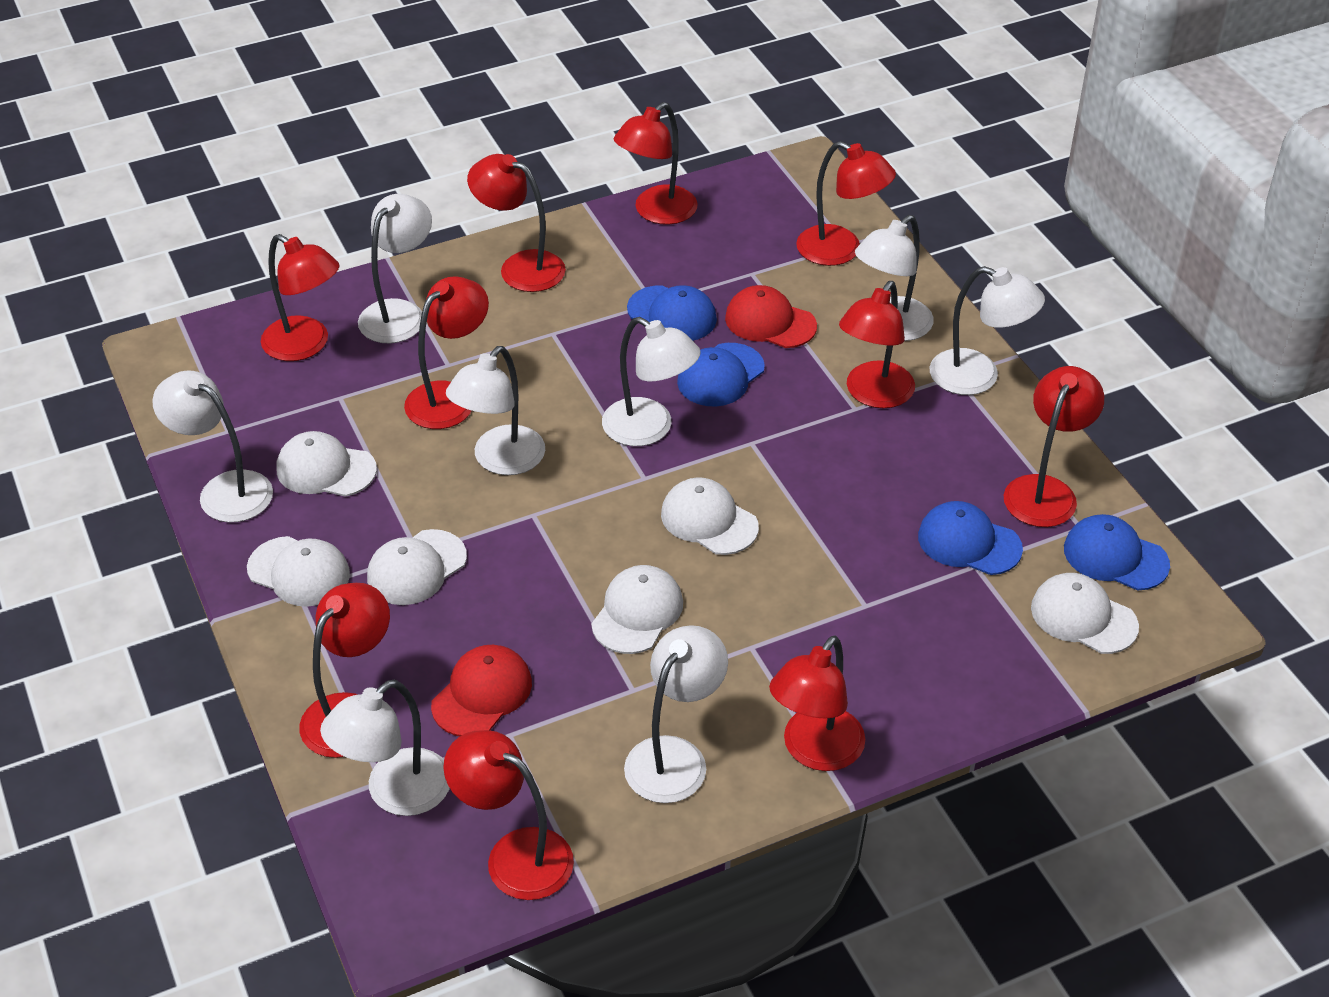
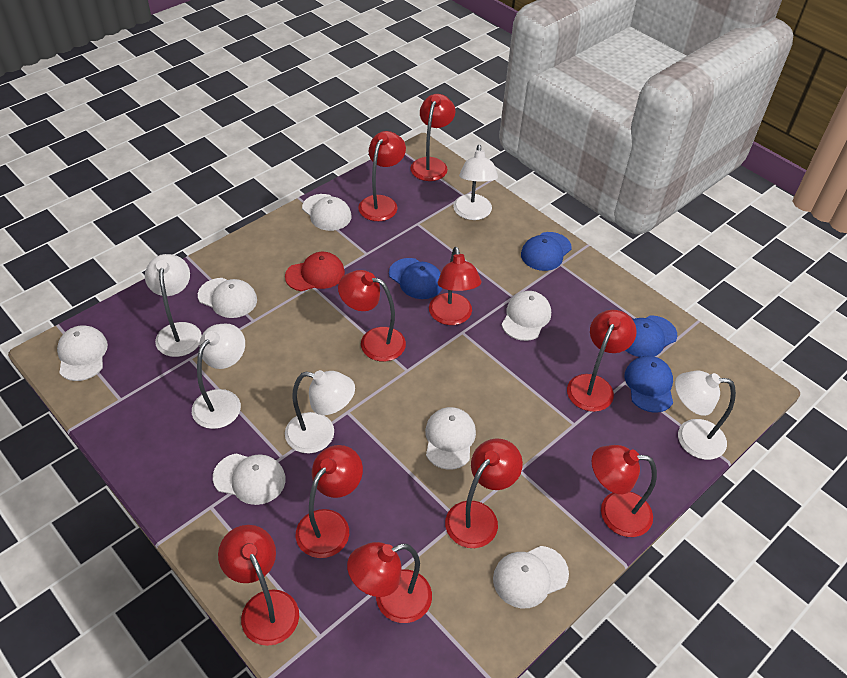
red cap: [431,645,532,736] [725,285,817,348] = 2 -> [285,252,345,291] = 1
white cap: [247,536,350,607] [277,431,377,497] [367,529,467,605] [591,565,683,654] [661,477,759,555] [1031,573,1139,654] = 6 -> [57,325,108,381] [198,278,257,318] [213,454,286,505] [302,194,352,231] [425,407,476,469] [493,546,569,608] [502,291,551,341] = 7
white lamp: [152,370,273,523] [320,679,450,816] [358,194,432,344] [446,346,545,475] [602,317,701,446] [624,625,728,803] [855,215,934,341] [929,266,1045,395] = 8 -> [145,254,202,357] [192,324,245,429] [285,370,355,453] [453,145,498,220] [675,371,736,460] = 5

